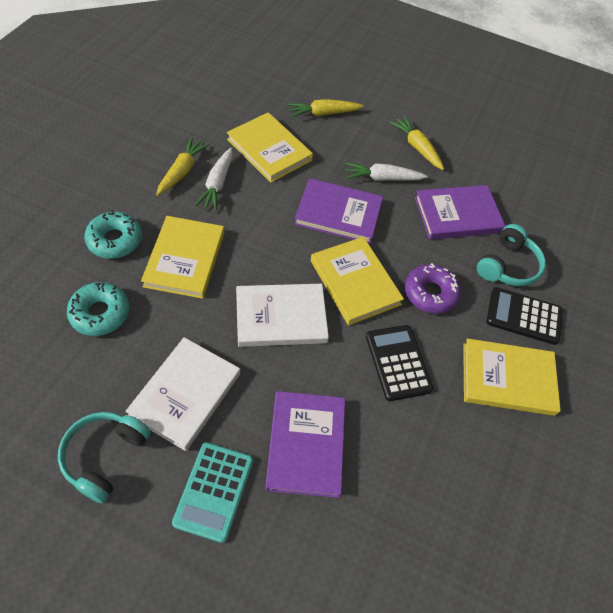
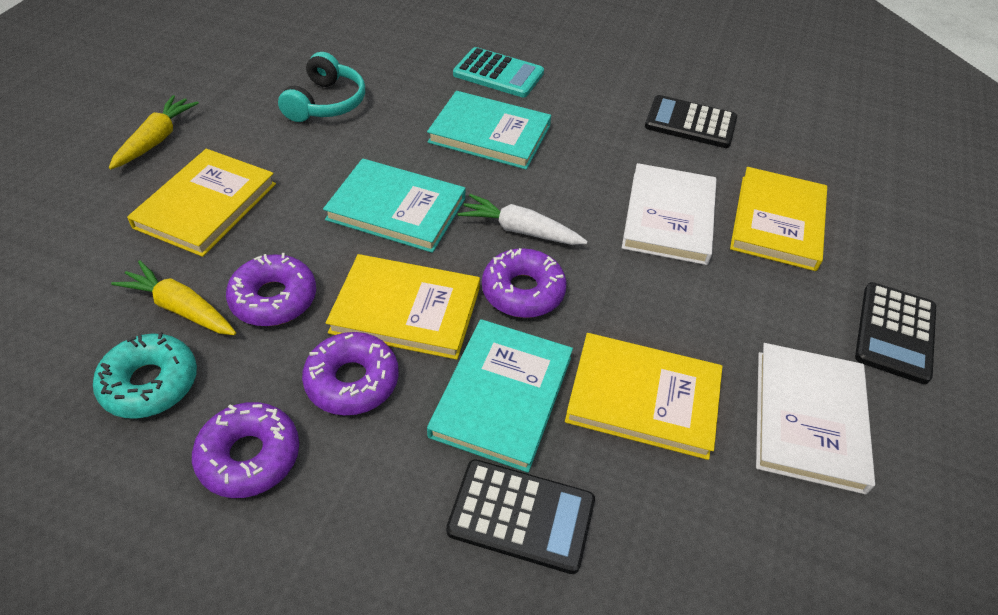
black calculator: [366,325,433,401] [487,287,563,345] = 2 -> [446,459,595,574] [645,95,737,148] [855,282,936,384] = 3
purple book: [265,391,345,498] [294,178,383,244] [415,185,505,239] = 3 -> none = 0
purple donut: [405,263,461,314] = 1 -> [192,402,299,498] [226,253,316,326] [302,332,399,415] [482,248,567,318] = 4
turquoise book: none = 0 -> [323,158,465,253] [427,91,551,170] [427,319,573,473] = 3
turquoise donut: [67,282,130,336] [84,210,142,259] = 2 -> [93,332,197,419] = 1
turquoise headphones: [58,412,151,503] [477,224,546,286] = 2 -> [278,52,365,122] = 1
white carrot: [194,148,233,211] [345,163,428,181] = 2 -> [458,194,588,245] = 1
yellow carrot: [156,137,210,196] [287,99,364,118] [389,116,444,170] = 3 -> [109,95,199,169] [111,260,236,335] = 2

